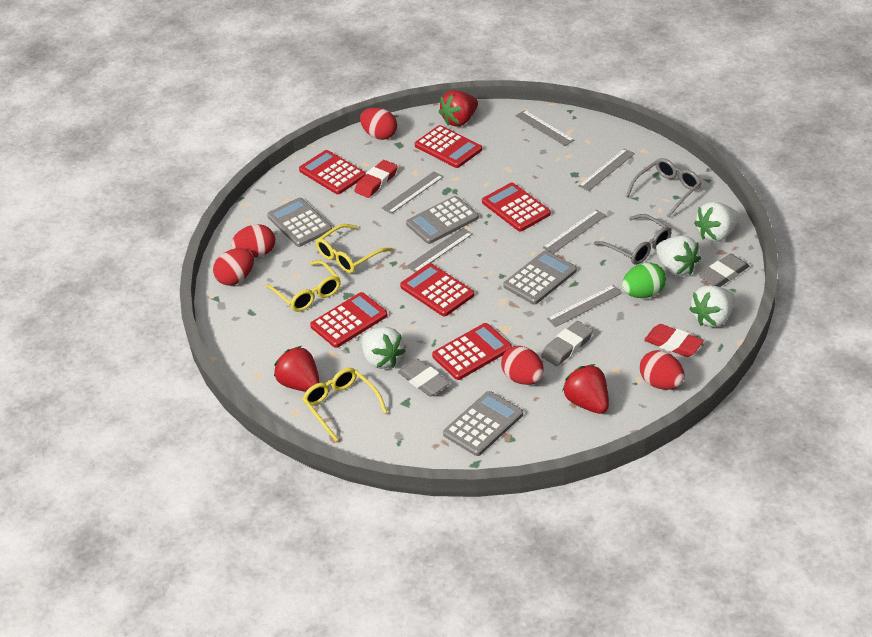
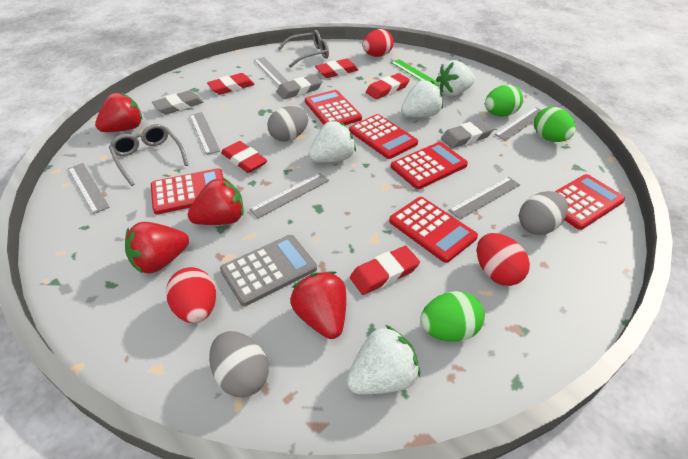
green egg: [622,262,666,298] = 1 -> [420,291,485,342] [485,85,523,117] [534,107,576,142] = 3
green ruler: none = 0 -> [391,59,438,86] = 1
grey calculator: [267,198,332,247] [406,196,479,244] [443,391,523,456] [503,250,577,305] = 4 -> [220,235,317,306] = 1
grey egg: none = 0 -> [209,331,269,397] [267,106,308,142] [519,191,568,235] = 3
red egg: [213,248,254,286] [231,224,275,258] [360,107,397,140] [501,346,544,385] [640,350,685,390] = 5 -> [166,267,216,323] [363,29,394,57] [477,233,530,286] = 3
red eraser: [354,160,398,198] [644,324,704,357] = 2 -> [207,73,255,95] [221,141,267,173] [315,59,358,78] [350,246,420,295] [366,73,410,99] = 5
red strawberry: [274,346,320,392] [439,90,478,127] [563,364,609,414] = 3 -> [95,92,142,132] [125,222,189,274] [188,178,244,225] [290,271,346,339] = 4
yellow glasses: [266,260,341,312] [302,368,387,441] [316,224,392,273] = 3 -> none = 0

